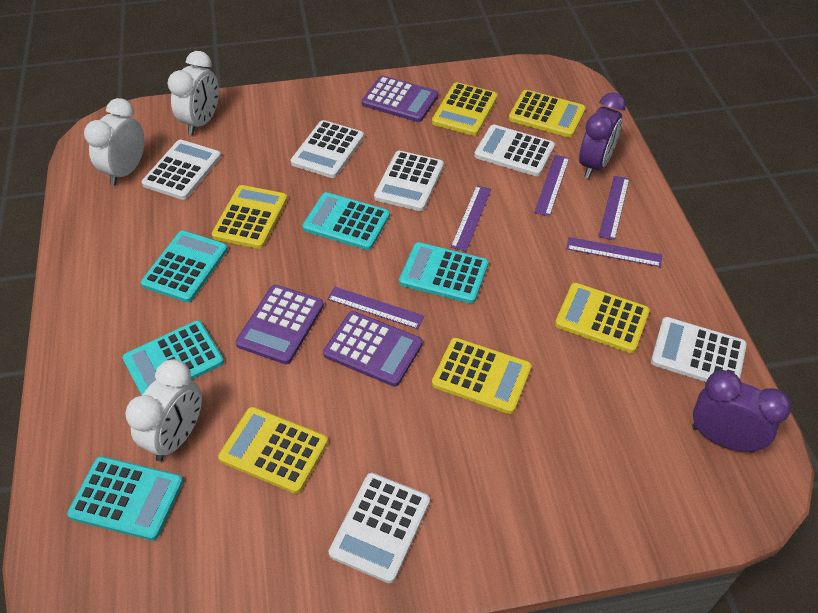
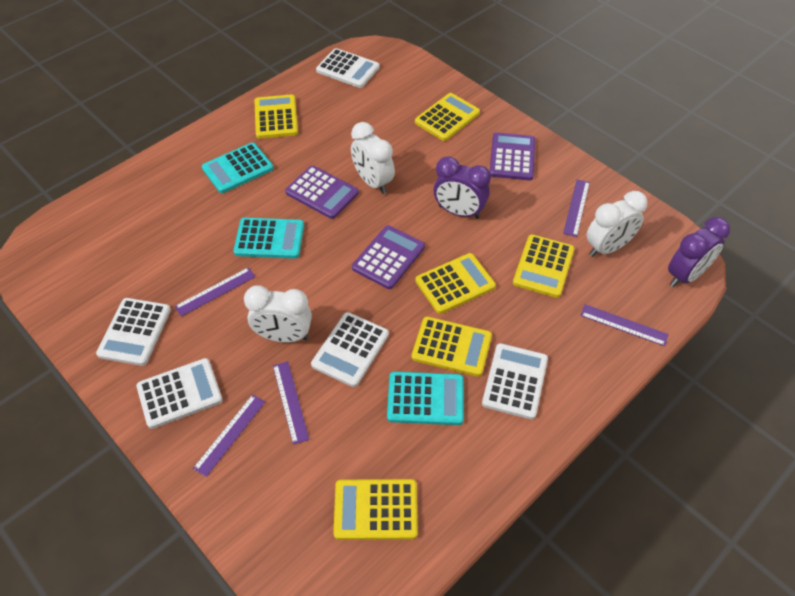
turquoise calculator: [67,456,183,540] [122,320,224,395] [141,231,228,302] [302,192,390,250] [399,242,488,304] = 5 -> [202,143,274,193] [233,218,304,259] [387,372,464,425] = 3
white calculator: [141,140,221,200] [291,120,364,178] [329,473,430,583] [374,151,444,211] [474,125,555,176] [651,317,747,382] = 6 -> [96,298,171,366] [136,358,223,429] [311,312,389,387] [316,48,380,88] [482,343,548,420] = 5

